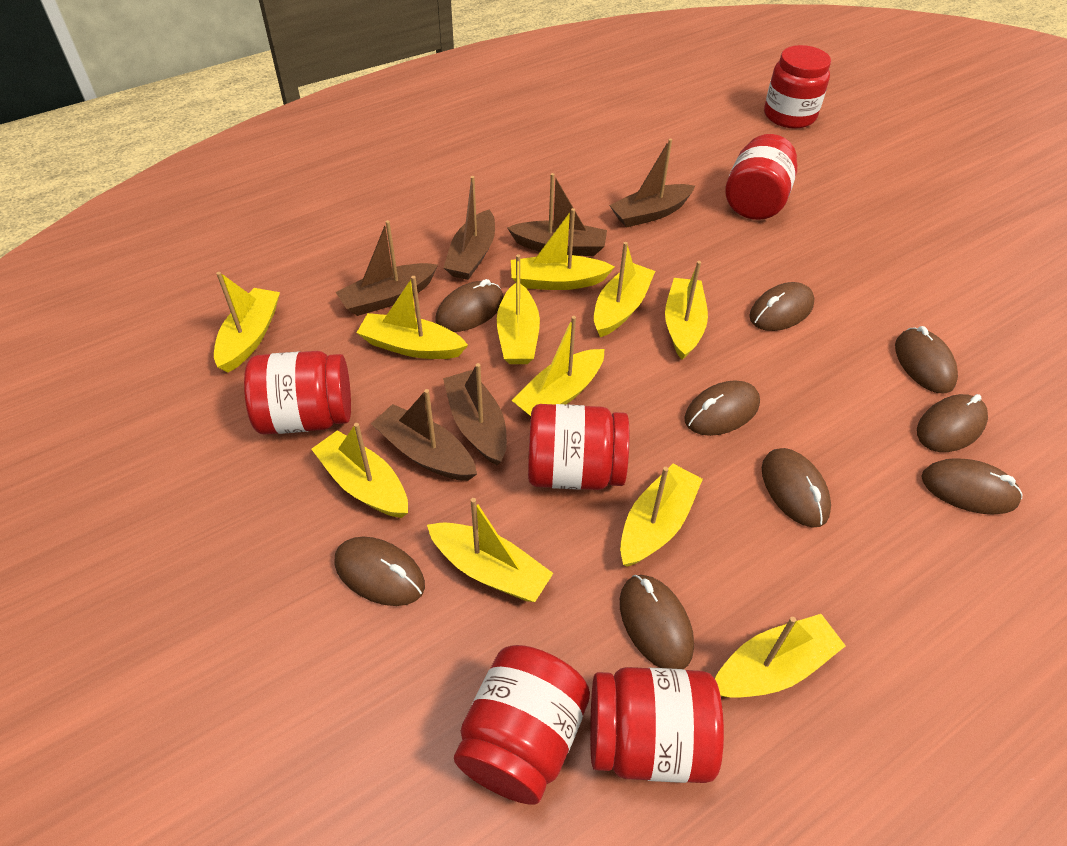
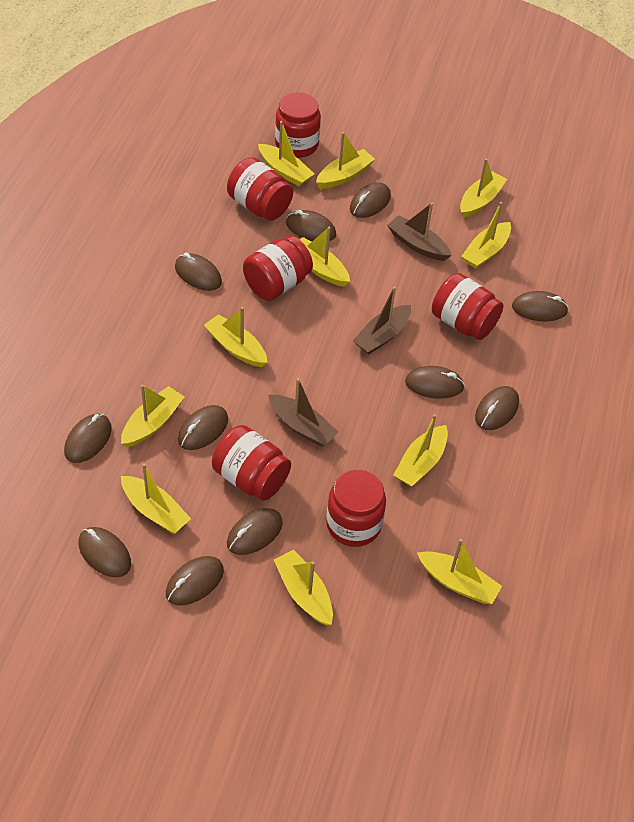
brown boat: [336,220,438,316] [371,389,477,481] [443,176,495,280] [443,363,507,465] [507,173,607,256] [609,139,695,228] = 6 -> [268,378,338,447] [353,286,411,354] [387,203,452,261] = 3
brown mouse: [334,537,425,606] [435,279,503,332] [620,575,694,669] [685,380,760,436] [749,282,814,331] [762,448,831,528] [895,326,958,393] [917,394,988,452] [922,458,1022,515] = 9 -> [64,414,112,463] [79,527,131,577] [166,556,224,605] [175,253,222,291] [178,405,228,450] [227,508,283,555] [286,210,336,241] [350,182,391,218] [405,366,465,399] [475,386,519,430] [512,291,569,321] = 11

